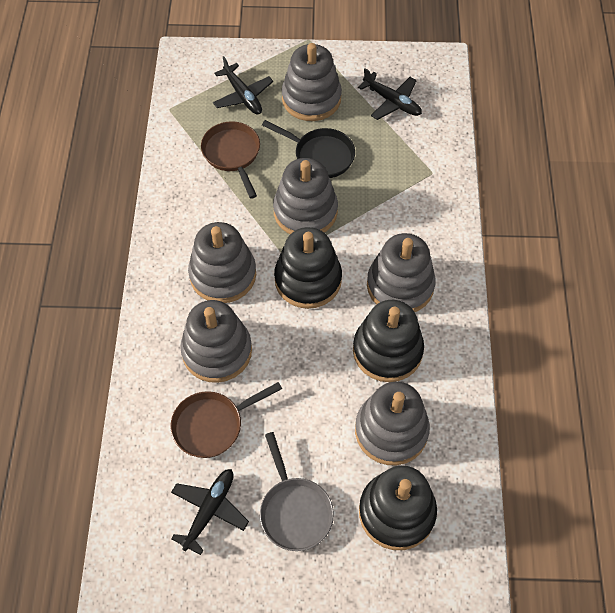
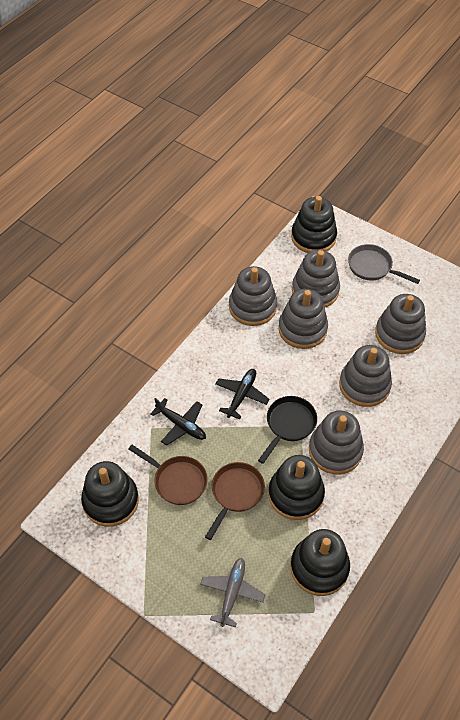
black plane: [171,469,249,555] [213,56,273,114] [358,68,422,120] = 3 -> [150,398,206,446] [216,369,270,419] = 2
black stacking toy: [274,227,342,309] [353,300,424,382] [359,465,437,550] = 3 -> [81,461,139,527] [268,455,325,520] [290,529,350,596] [291,196,337,253] = 4
grey plane: none = 0 -> [200,558,265,628] = 1

